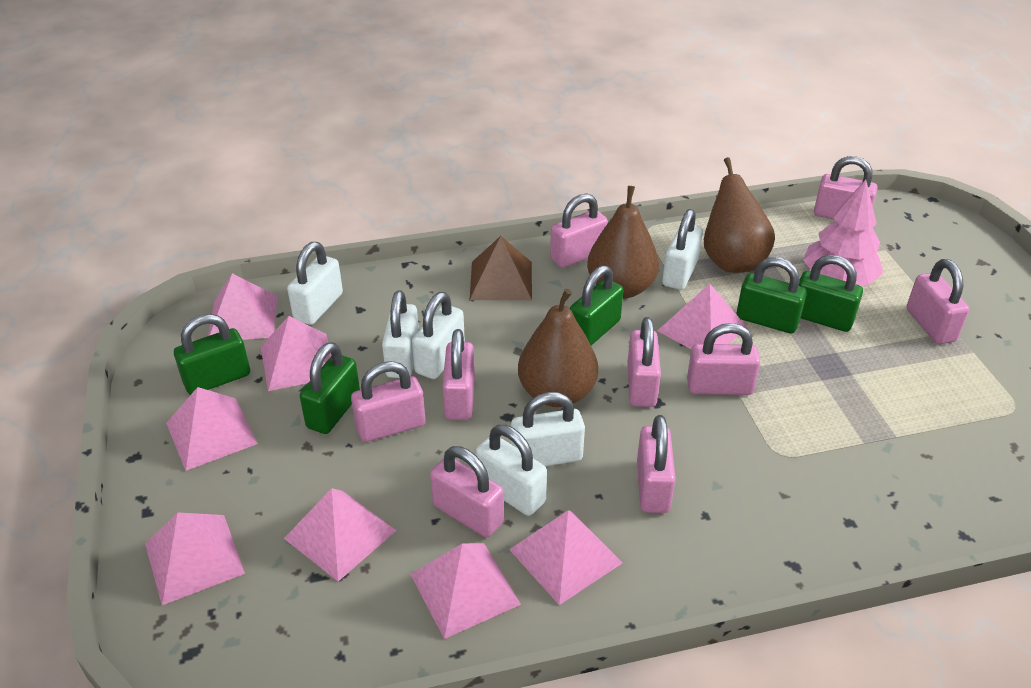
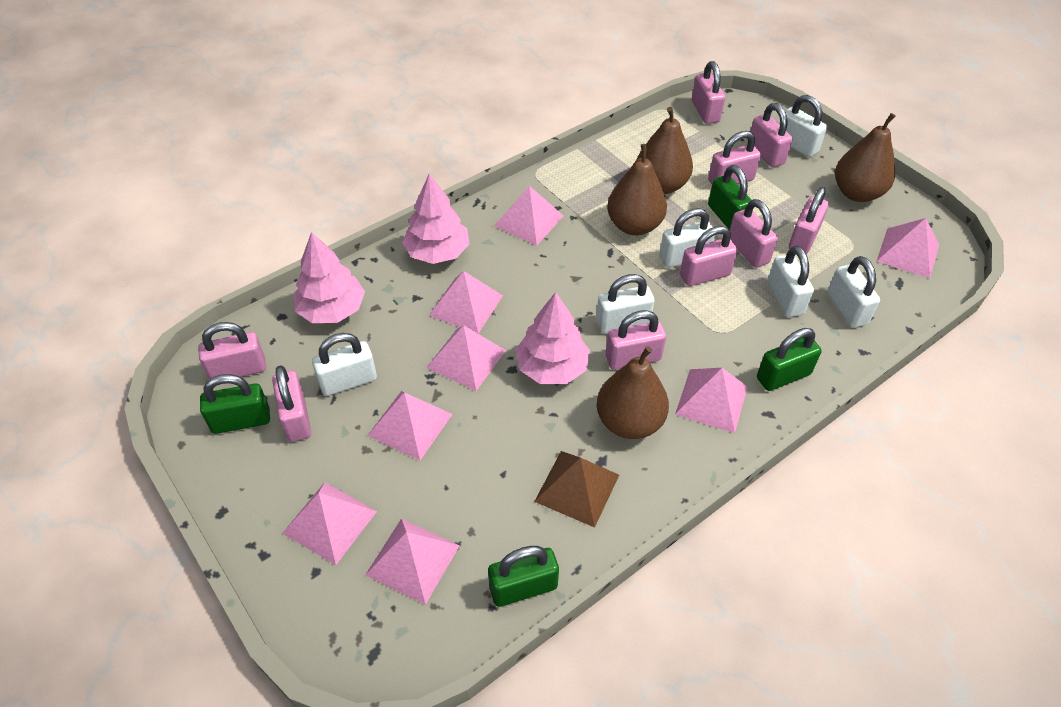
brown pear: [518,289,598,407] [587,186,659,299] [704,157,775,273] = 3 -> [597,346,669,439] [607,144,667,235] [637,107,693,194] [835,113,896,202] = 4
green padlock: [174,314,250,395] [300,342,360,434] [570,265,623,345] [737,257,807,334] [799,255,863,332] = 5 -> [200,374,270,434] [488,546,559,607] [708,165,752,230] [757,328,822,391] = 4
pink tree: [803,180,883,285] = 1 -> [294,232,365,323] [402,174,469,264] [515,292,590,384] = 3

